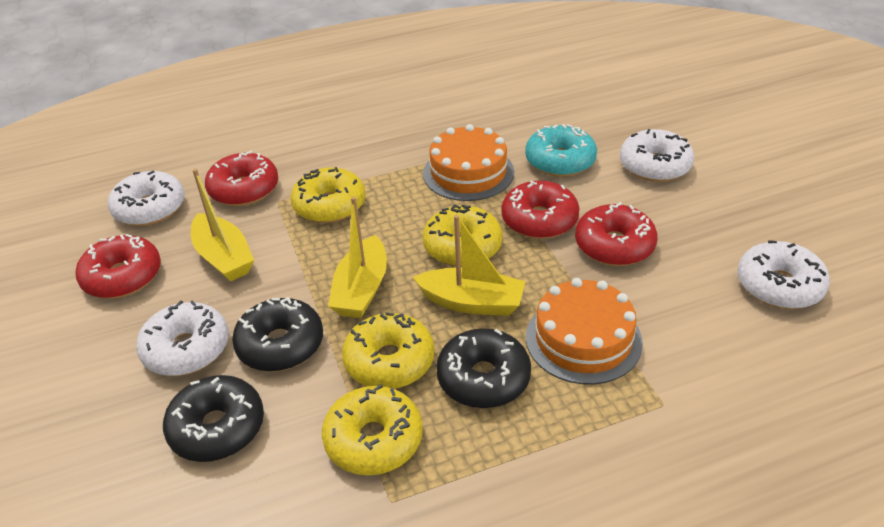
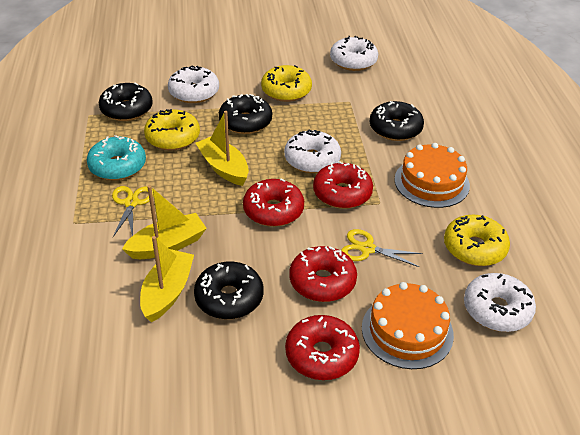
black donut: [163,375,264,462] [232,297,323,372] [436,328,531,408] = 3 -> [99,82,153,121] [194,262,263,319] [219,94,272,134] [370,101,424,141] = 4
yellow donut: [291,167,366,223] [322,384,423,475] [342,312,435,389] [423,204,503,267] = 4 -> [144,109,200,150] [261,65,312,102] [444,215,510,266] = 3
yellow scissors: none = 0 -> [112,186,154,237] [341,229,423,267] = 2

